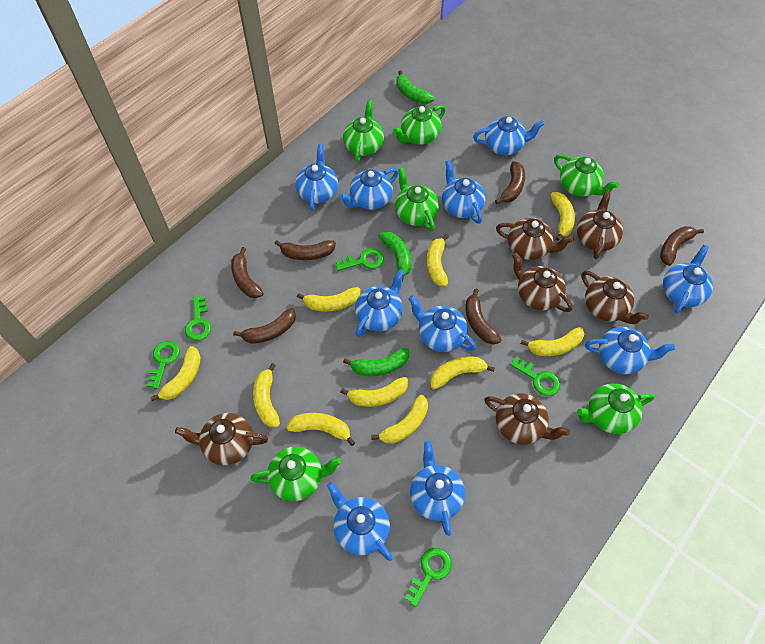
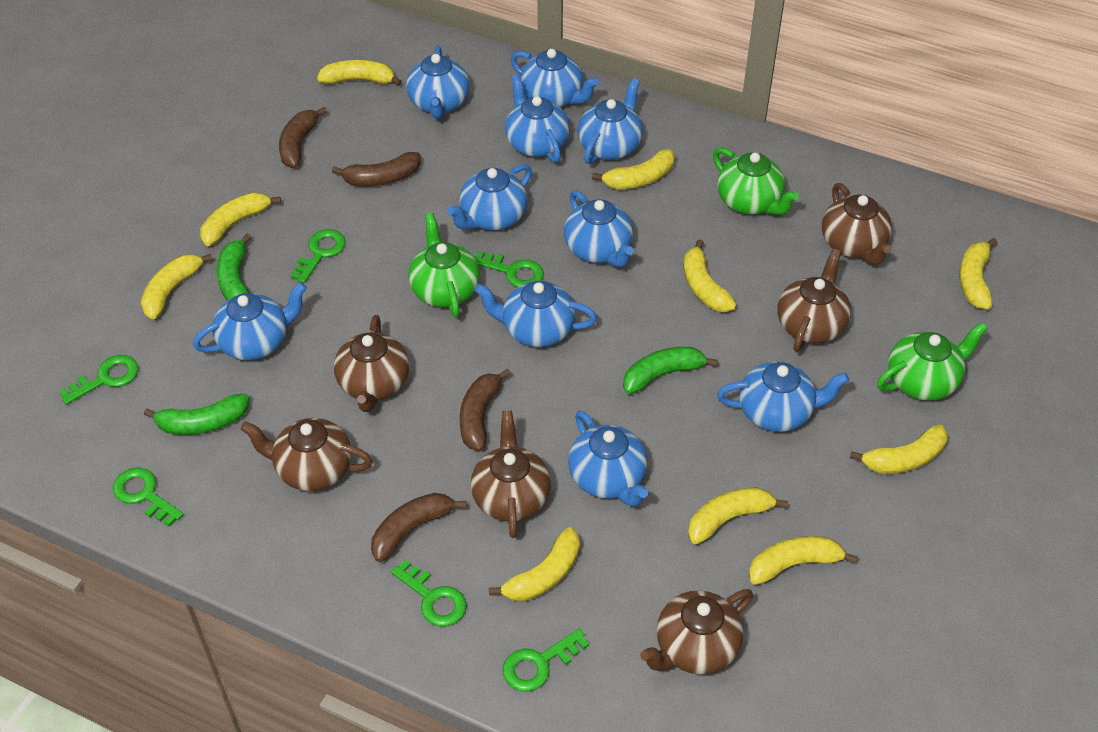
brown banana: [231,247,263,298] [233,308,296,344] [274,240,336,260] [465,288,502,344] [495,161,525,204] [660,226,704,266] = 6 -> [279,107,327,168] [332,152,421,186] [371,493,467,562] [460,368,511,451] = 4
green key: [147,341,180,389] [185,296,211,341] [336,248,384,271] [405,548,452,607] [510,356,560,396] = 5 -> [59,355,138,405] [113,468,184,527] [291,229,346,283] [391,559,467,627] [474,251,544,287] [503,629,589,692] = 6
green teapot: [251,447,341,501] [343,100,384,162] [393,105,446,145] [395,168,439,231] [554,154,619,197] [577,383,655,434] = 6 -> [408,213,480,317] [713,147,799,215] [877,322,988,401] = 3

